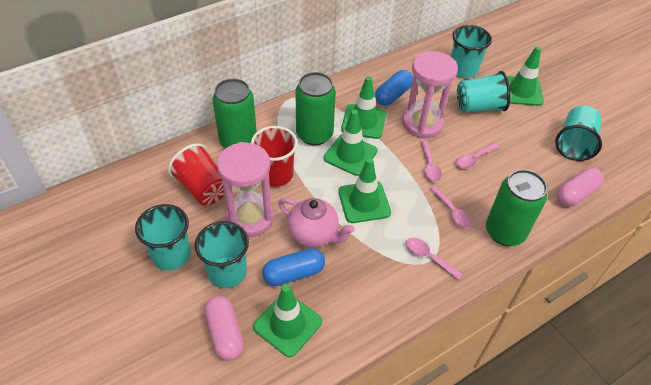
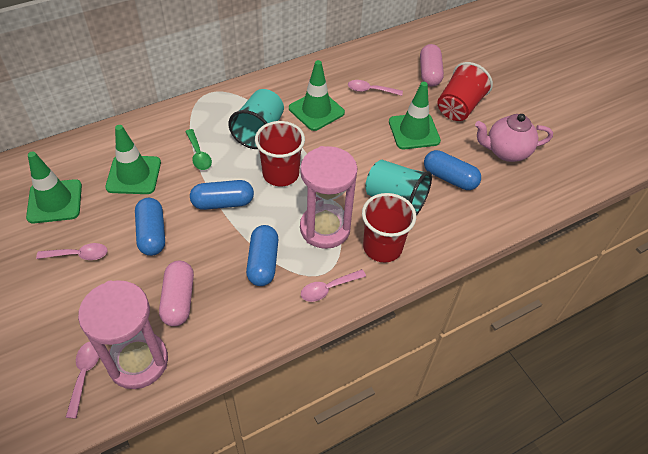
blue capsule: [262,248,325,286] [375,70,413,106] = 2 -> [135,198,165,256] [190,180,254,210] [246,225,278,286] [424,150,481,190] = 4
green can: [212,79,257,148] [296,72,336,145] [486,169,547,246] = 3 -> none = 0
green spoon: none = 0 -> [185,129,212,170] = 1
green traffic cone: [253,284,322,357] [324,109,378,176] [338,158,391,223] [341,76,386,139] [507,46,544,106] = 5 -> [26,151,82,223] [105,125,161,194] [289,60,345,131] [389,82,441,149] = 4
red cup: [168,143,225,205] [251,126,298,187] = 2 -> [255,121,305,186] [362,193,416,263] [437,62,493,121] = 3
turquoise cup: [135,204,191,271] [195,221,249,288] [451,25,492,78] [457,71,510,112] [555,106,602,161] = 5 -> [228,89,284,149] [365,160,432,215] = 2

